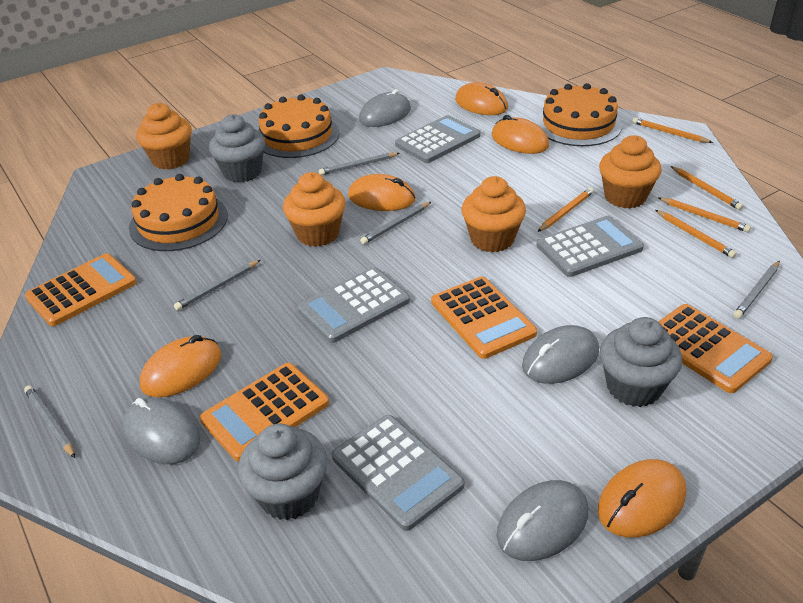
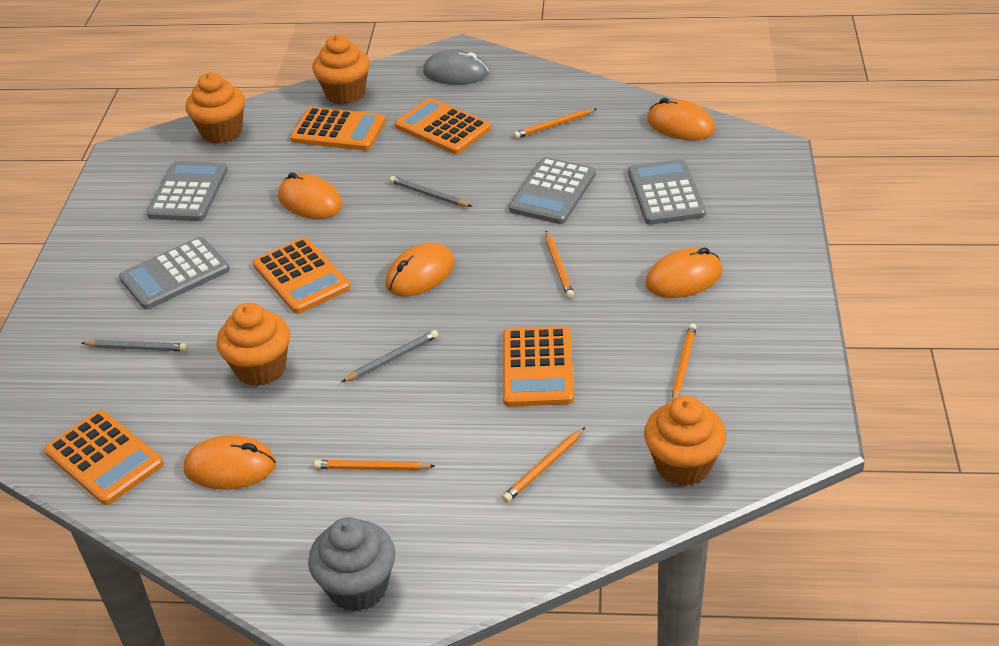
grey cupcake: [209,114,265,183] [238,424,327,520] [600,317,682,407] = 3 -> [308,517,395,612] = 1
grey mouse: [123,398,200,464] [359,89,411,127] [497,480,588,561] [522,325,599,384] = 4 -> [423,49,489,85] = 1
grey pencil: [24,385,75,458] [174,260,260,311] [319,153,400,175] [360,202,431,244] [733,261,780,319] = 5 -> [82,340,187,351] [341,330,439,382] [389,176,472,207] = 3
orange cake: [129,174,228,251] [258,95,339,158] [535,83,622,146] = 3 -> none = 0
orange calculator: [25,253,137,326] [200,363,329,462] [431,276,537,359] [658,304,773,393] = 4 -> [44,410,164,505] [253,237,351,314] [290,107,386,150] [395,98,491,154] [503,326,574,407] = 5

